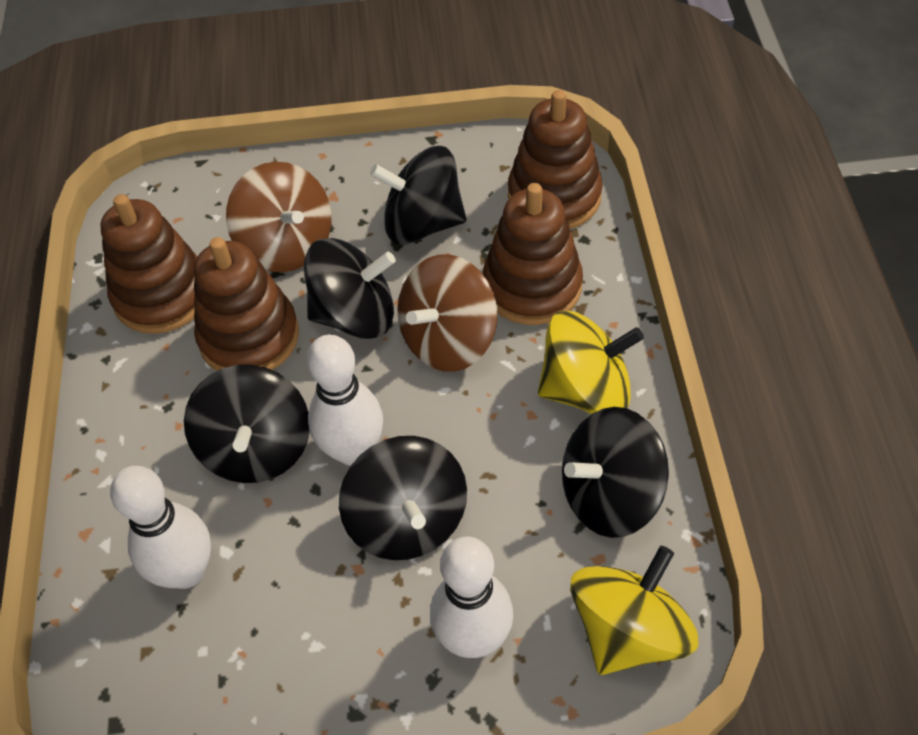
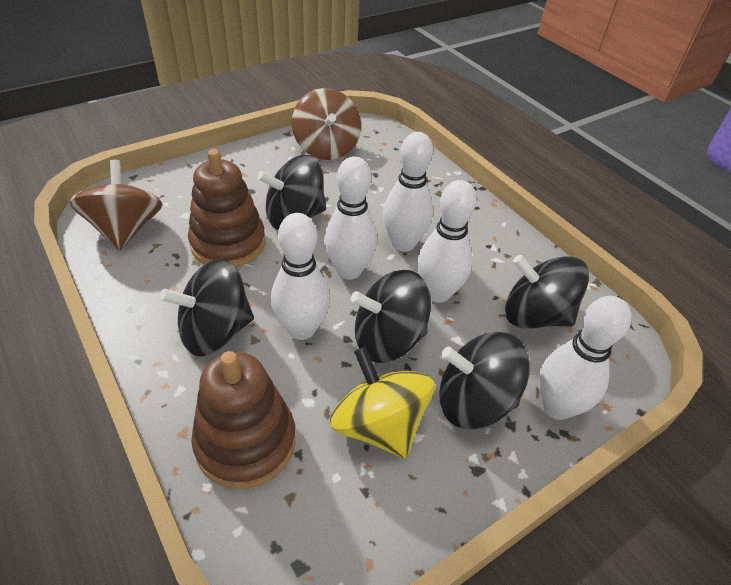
brown stacking toy: [100,194,198,334] [194,237,299,371] [483,183,583,325] [508,90,603,229] = 4 -> [188,149,266,267] [191,351,296,489] = 2
white bowling pin: [110,466,211,589] [307,334,383,466] [430,537,513,658] = 3 -> [271,213,330,340] [324,156,377,280] [383,132,433,251] [417,180,477,303] [539,296,632,420] = 5
yellow spinning top: [538,311,644,414] [570,546,699,675] = 2 -> [330,347,435,458] = 1

